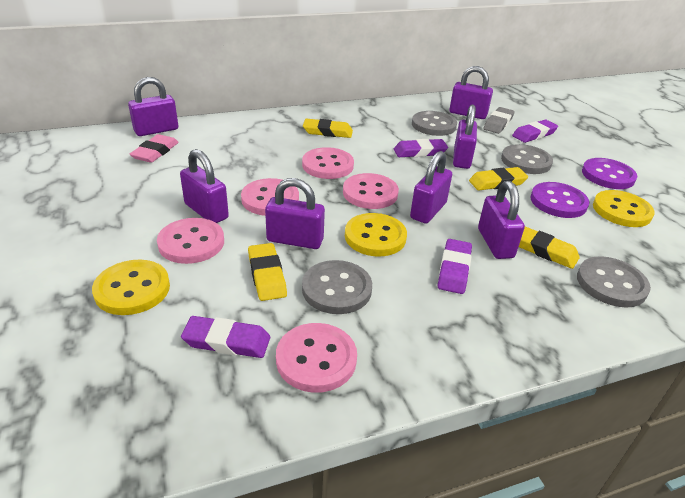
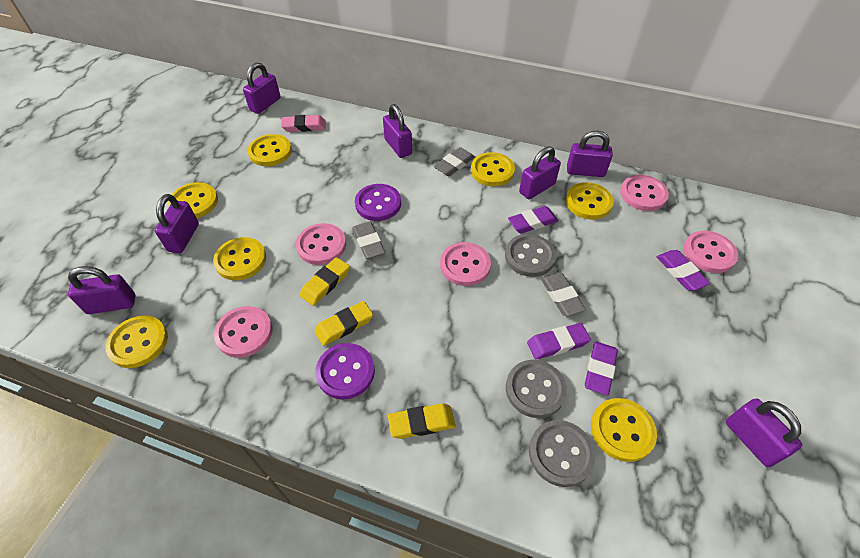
grey button: [302,260,372,314] [412,111,457,136] [501,144,553,174] [577,256,651,307] = 4 -> [505,234,556,277] [506,360,567,418] [529,420,595,487] = 3
grey eraser: [483,107,515,134] = 1 -> [352,222,386,259] [434,147,475,176] [541,273,586,316] = 3
yellow button: [92,260,170,315] [345,213,407,257] [593,190,655,227] = 3 -> [106,315,168,368] [168,182,218,218] [213,237,266,280] [248,134,292,166] [471,152,515,186] [566,182,614,220] [591,398,657,462] = 7
yellow eraser: [248,243,287,301] [303,119,353,138] [469,167,528,190] [519,227,580,269] = 4 -> [300,257,350,306] [314,301,373,346] [388,403,455,439] = 3

